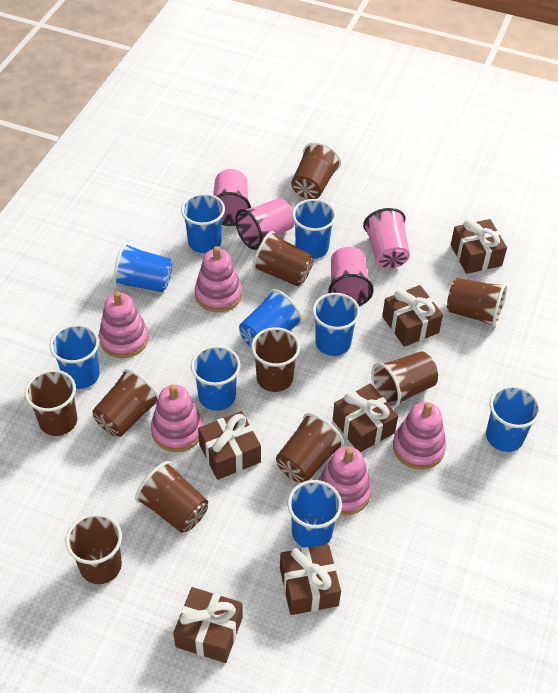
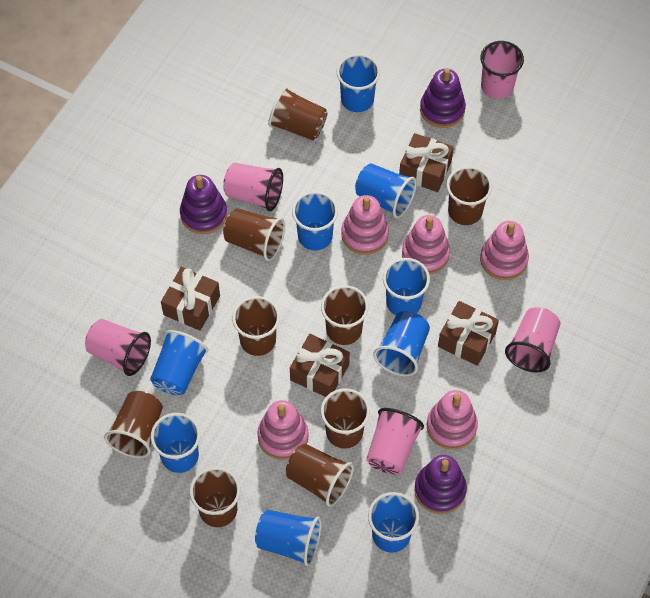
brown cup: [25,370,77,436] [66,513,122,584] [93,369,159,437] [135,461,208,533] [251,327,300,392] [253,231,313,286] [276,413,344,483] [291,142,341,199] [371,351,438,409] [447,278,507,328] = 10 -> [104,391,163,458] [190,467,240,527] [223,208,285,261] [232,296,280,356] [268,87,327,140] [286,444,354,507] [321,285,369,345] [321,388,370,448] [447,166,492,225] = 9
brown gift: [173,587,243,663] [198,411,261,480] [280,544,341,615] [333,384,398,452] [382,285,443,347] [451,219,507,274] = 6 -> [161,267,220,331] [290,334,350,397] [399,133,454,192] [438,301,499,366] = 4
pink cup: [213,169,251,226] [235,198,294,250] [328,247,374,306] [363,208,410,268] = 4 -> [85,319,151,376] [223,163,283,212] [366,408,424,475] [480,41,524,99] [505,307,561,372] = 5
purple stacking toy: none = 0 -> [180,175,227,234] [414,455,467,514] [420,68,466,128] = 3

